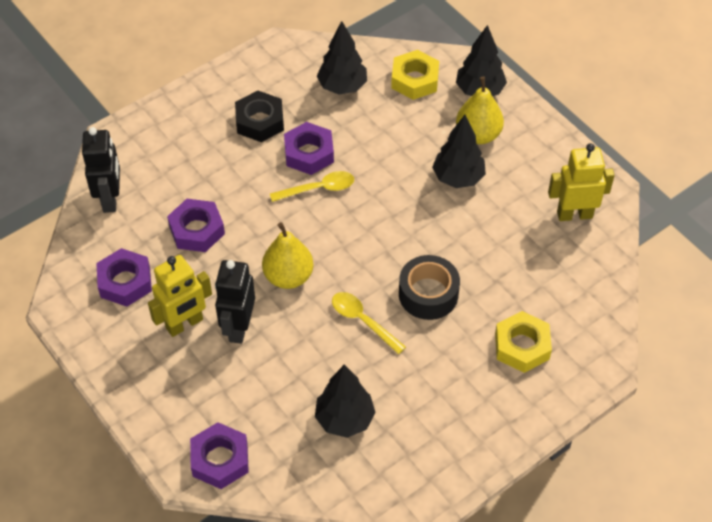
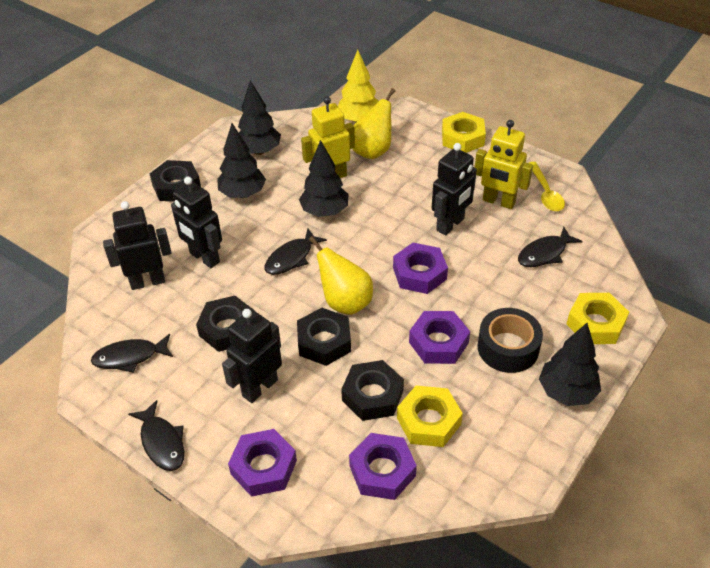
black fish: none = 0 -> [91,334,173,373] [128,400,184,471] [265,229,327,275] [518,227,583,267] = 4
black nut: [235,90,284,142] = 1 -> [150,160,201,202] [196,296,255,352] [297,308,351,366] [341,360,404,421] = 4
black robot: [82,127,120,213] [215,260,255,344] = 2 -> [103,201,172,290] [171,177,222,268] [222,309,282,403] [432,143,477,236] = 4
yellow nut: [391,50,439,100] [495,311,552,373] = 2 -> [397,386,463,447] [442,112,486,153] [566,293,629,344] = 3
yellow spoon: [270,171,354,202] [332,292,406,354] = 2 -> [529,162,565,211] = 1
yellow tree: none = 0 -> [338,50,379,123] = 1

